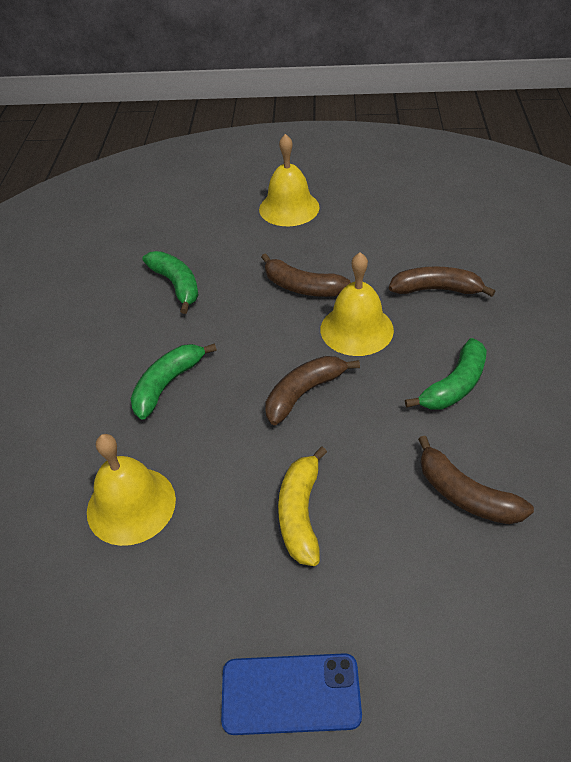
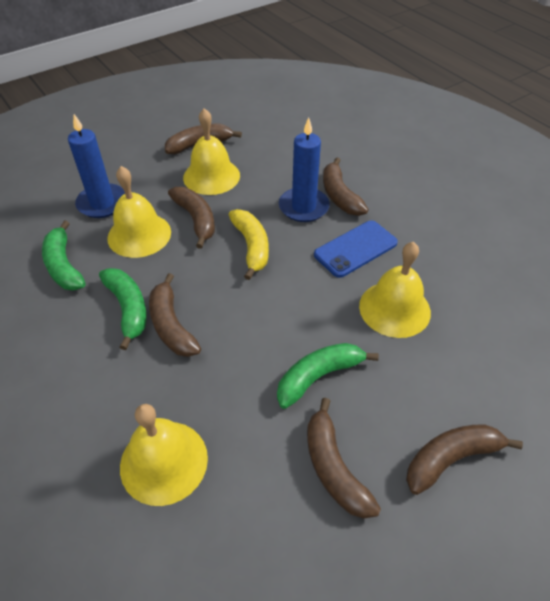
blue candle: none = 0 -> [68,114,125,218] [279,118,330,222] = 2
brown banana: [261,253,351,297] [266,356,360,425] [389,266,496,297] [418,436,534,524] = 4 -> [149,273,201,357] [165,124,242,154] [168,187,215,249] [307,398,381,519] [323,157,368,216] [406,424,523,495] = 6
yellow bell: [87,434,176,546] [259,134,319,226] [321,252,394,356] = 3 -> [107,166,171,258] [120,404,208,506] [183,108,240,195] [359,242,431,338] = 4

